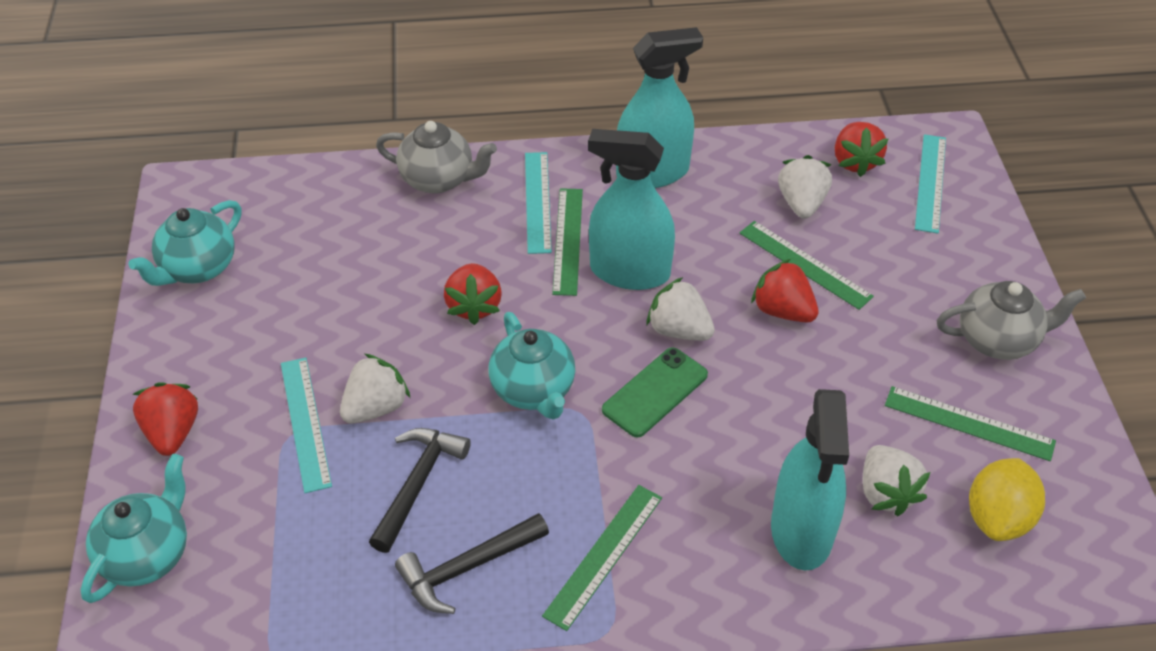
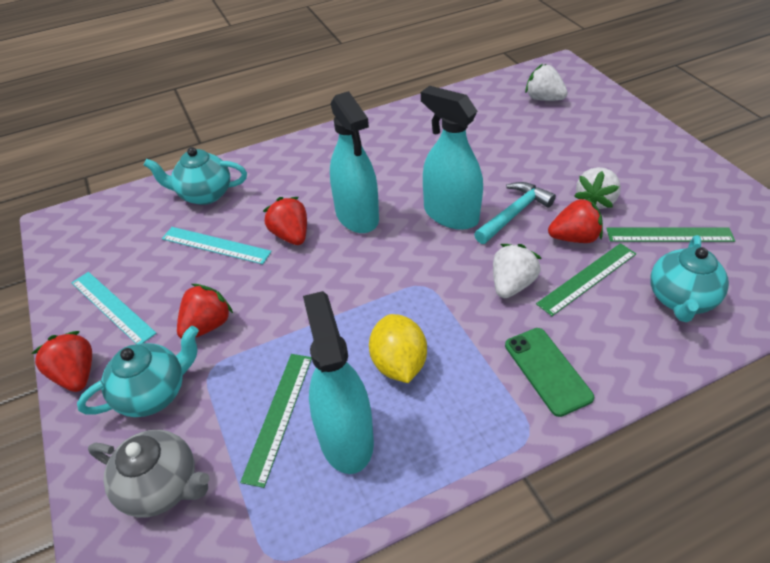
black hammer: [369,428,471,553] [395,513,549,614] = 2 -> none = 0
green ruler: [542,485,662,631] [552,188,583,296] [740,221,874,310] [885,386,1056,461] = 4 -> [240,354,312,488] [536,243,636,316] [606,228,735,242] = 3
grey teapot: [376,121,497,194] [936,281,1086,360] = 2 -> [88,430,209,518] = 1
turquoise hammer: none = 0 -> [474,182,556,244] = 1
turquoise ruler: [281,358,332,493] [525,152,552,254] [915,134,946,233] = 3 -> [71,272,156,344] [162,227,272,264] = 2
white strawberry: [340,354,411,423] [646,277,715,341] [778,155,832,219] [863,445,930,516] = 4 -> [493,244,541,298] [525,64,568,101] [574,167,621,209] = 3

